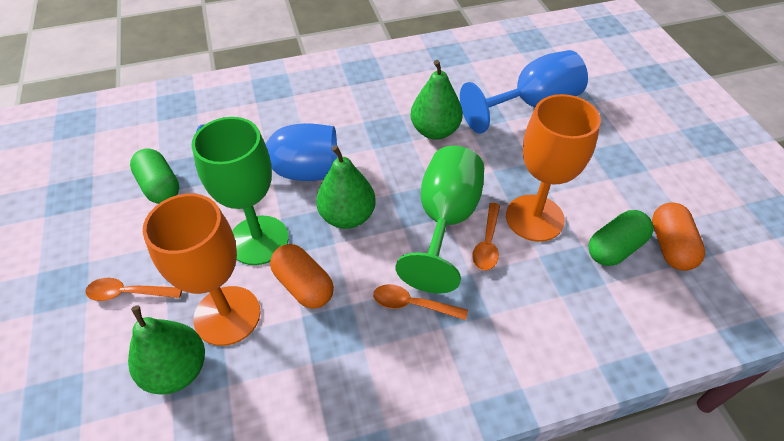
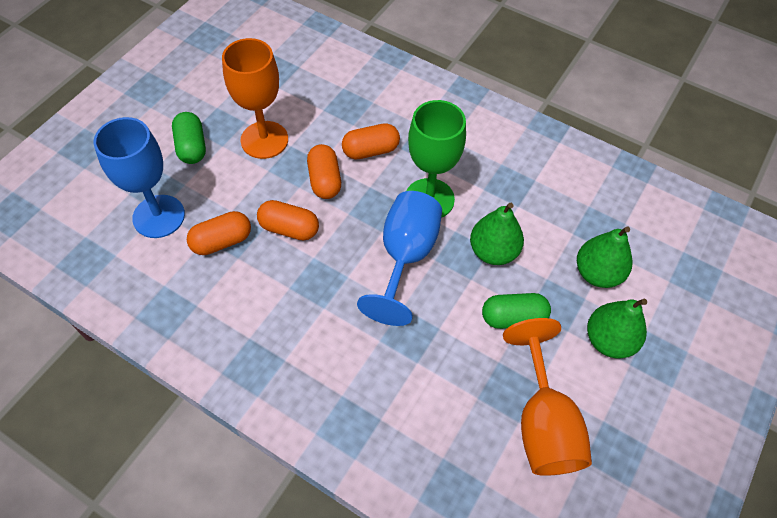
green goblet: [191,117,289,265] [396,146,484,293] = 2 -> [407,100,466,218] = 1
orange capsule: [270,244,334,309] [652,202,705,271] = 2 -> [187,211,251,255] [257,200,319,241] [307,144,341,199] [342,123,400,159] = 4
orange spoon: [85,278,182,301] [373,284,468,320] [472,203,500,270] = 3 -> none = 0

